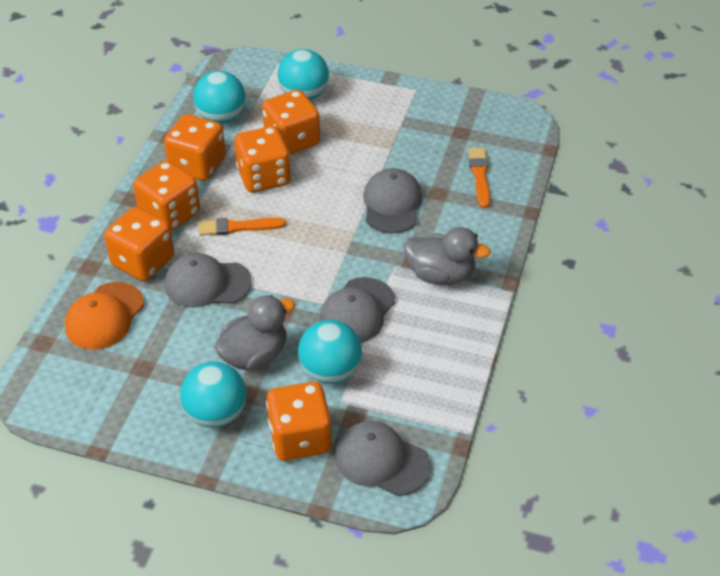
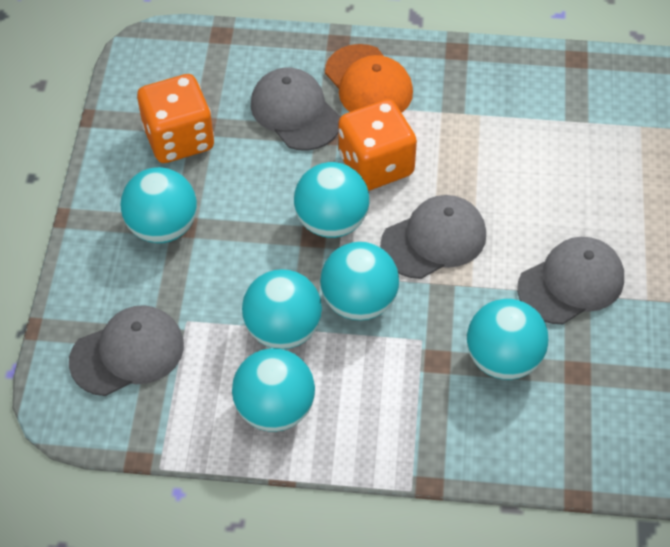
grey duck: [214,295,295,370] [404,227,491,285] = 2 -> none = 0
orange brush: [199,218,286,236] [468,148,490,208] = 2 -> none = 0
orange dice: [104,207,174,281] [133,160,200,231] [164,114,226,181] [234,126,291,193] [262,90,320,155] [266,382,332,461] = 6 -> [137,74,214,163] [338,99,417,191] = 2
turquoise ball: [180,362,246,428] [193,70,246,124] [278,49,329,100] [298,320,362,384] = 4 -> [121,167,197,243] [232,348,315,432] [242,269,322,349] [294,162,369,238] [320,242,399,320] [467,299,548,380] = 6

